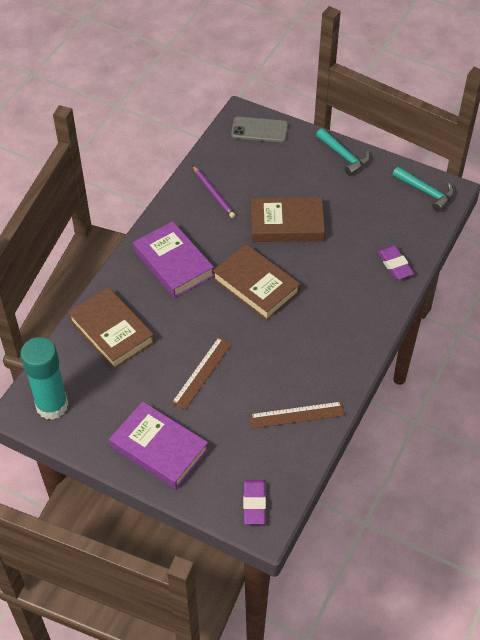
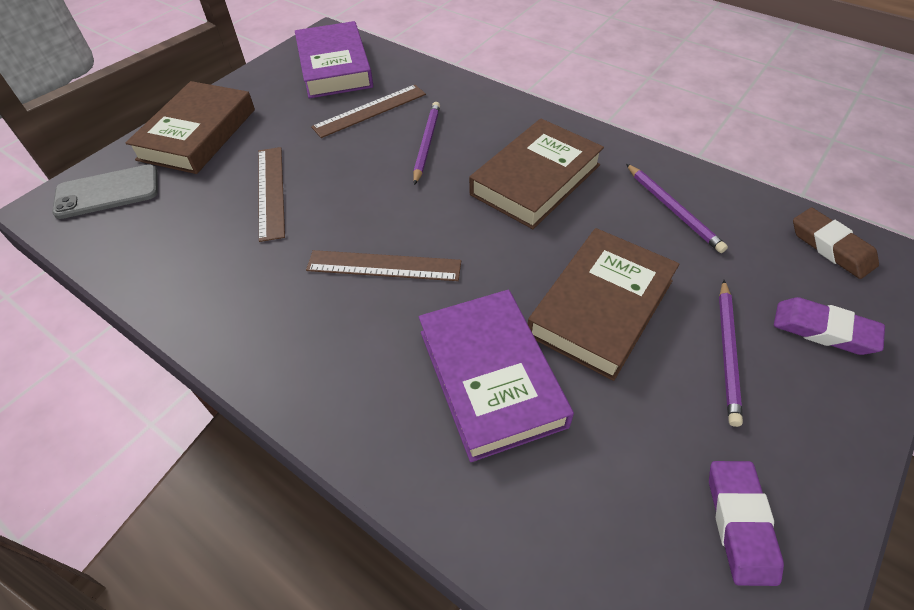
brown eraser: none = 0 -> [793,208,879,279] = 1
brown ruler: [172,337,232,410] [250,402,345,429] = 2 -> [258,147,285,242] [306,250,461,281] [311,85,426,138] = 3
purple pencil: [192,165,235,218] = 1 -> [413,102,440,185] [626,164,728,253] [719,280,743,427] = 3
turquoise glue stick: [20,337,69,420] = 1 -> none = 0
turquoise hammer: [316,128,370,176] [393,166,454,212] = 2 -> none = 0

